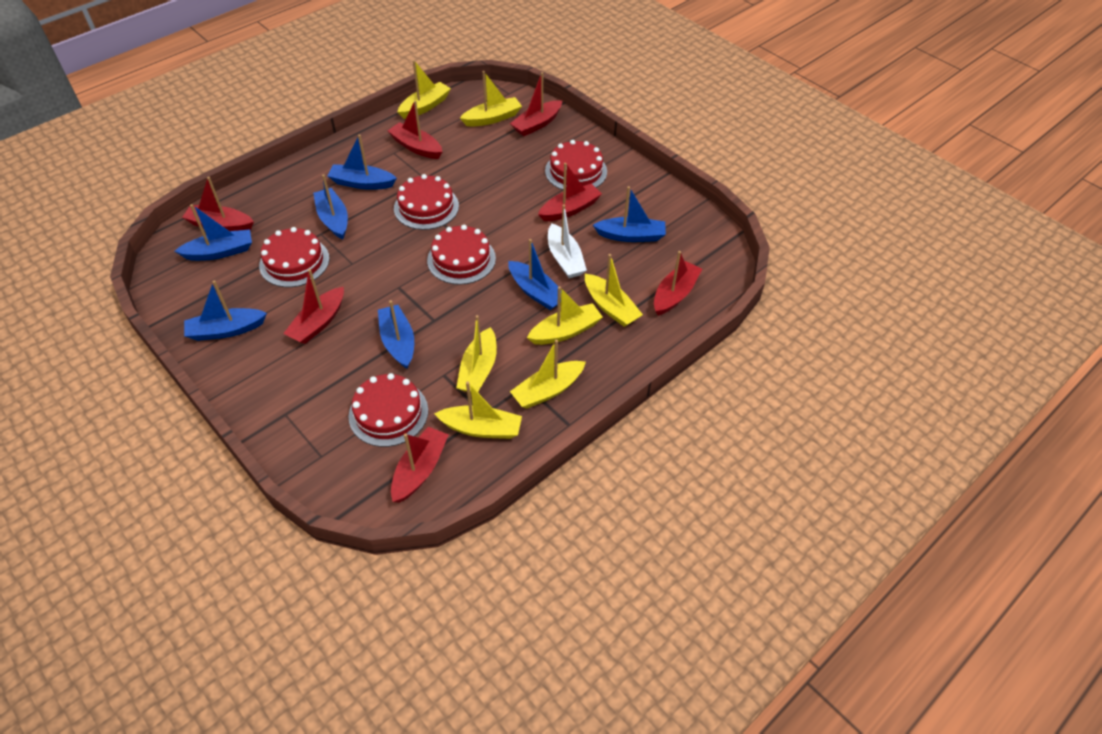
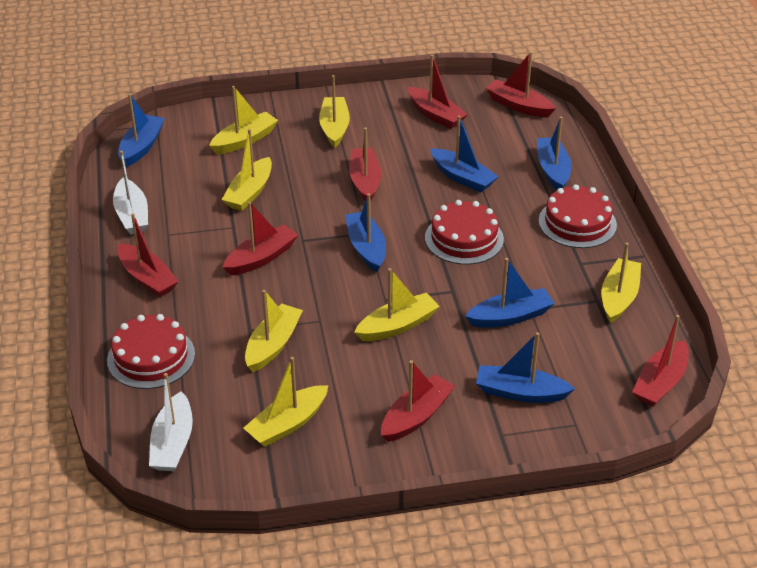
blue boat: [175,204,252,261] [184,280,267,341] [313,174,348,240] [328,134,397,190] [378,300,414,369] [508,239,558,310] [593,186,666,242] = 7 -> [118,94,165,167] [345,193,386,272] [430,115,499,192] [465,258,555,328] [476,332,575,403] [537,117,572,190] = 6
red cake: [259,227,329,287] [348,373,428,447] [394,174,459,230] [427,225,496,285] [545,140,607,190] = 5 -> [107,314,195,389] [425,200,504,265] [539,184,617,248] = 3
white boat: [548,204,587,278] = 1 -> [113,151,148,235] [149,373,193,471] = 2

